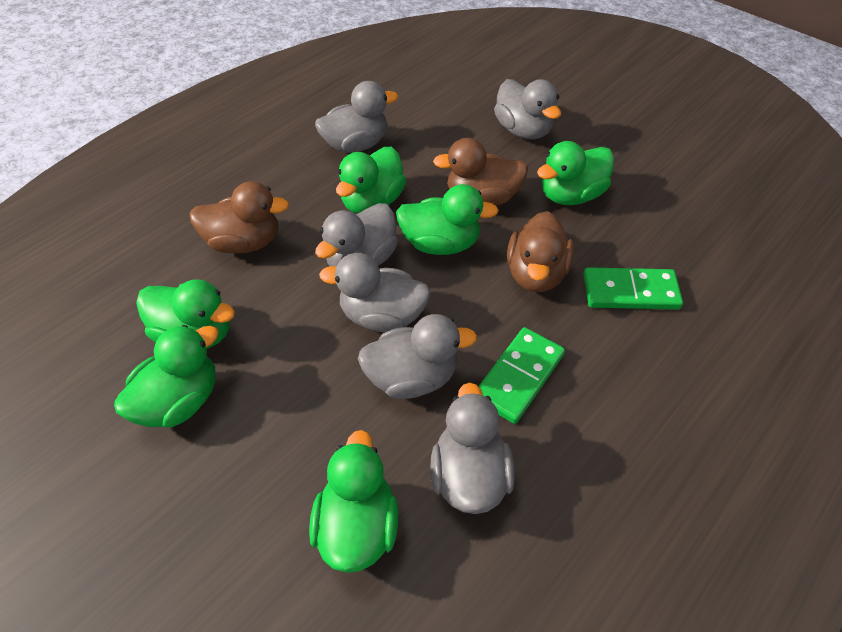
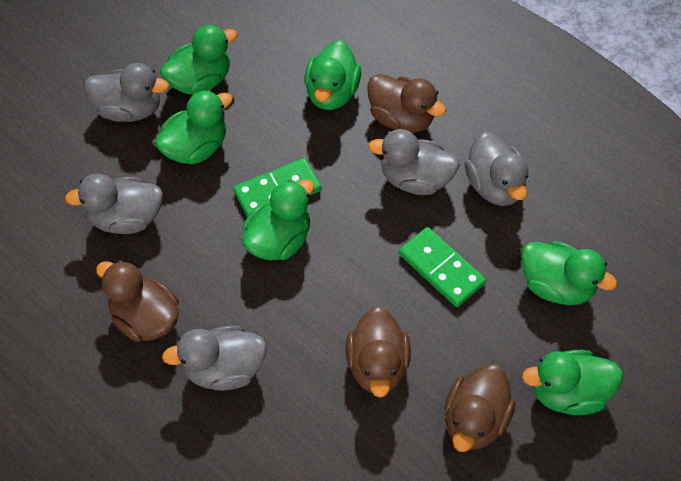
brown duck: [190,181,289,254] [433,138,528,206] [507,211,574,292] = 3 -> [96,260,179,342] [346,307,411,397] [367,74,446,133] [444,364,516,452] = 4
grey duck: [315,81,398,153] [315,203,398,266] [319,253,431,332] [358,314,477,399] [430,383,514,514] [494,79,561,139] = 6 -> [65,174,163,234] [84,63,169,122] [162,326,267,391] [368,129,460,195] [465,132,528,206] = 5

